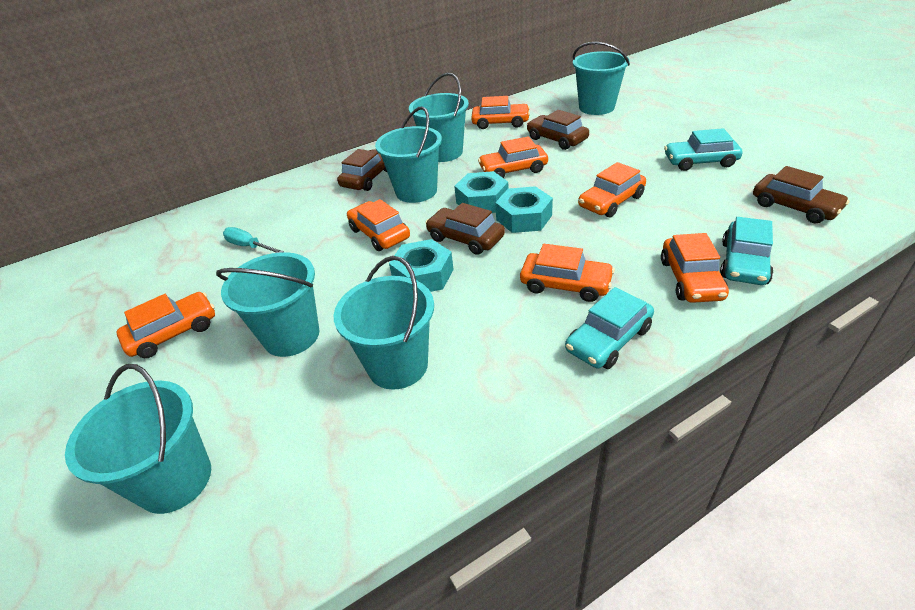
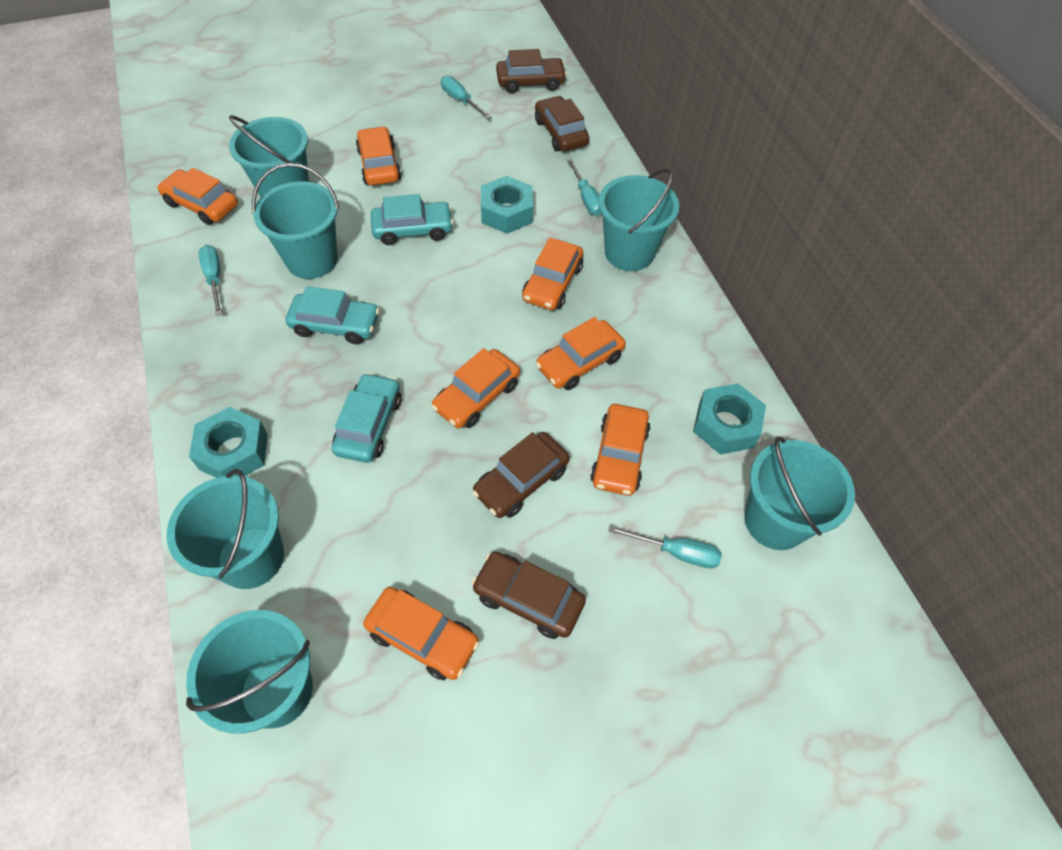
turquoise screwdriver: [223,227,284,253] = 1 -> [198,245,222,315] [441,76,491,119] [566,157,602,216] [608,525,722,568] = 4

